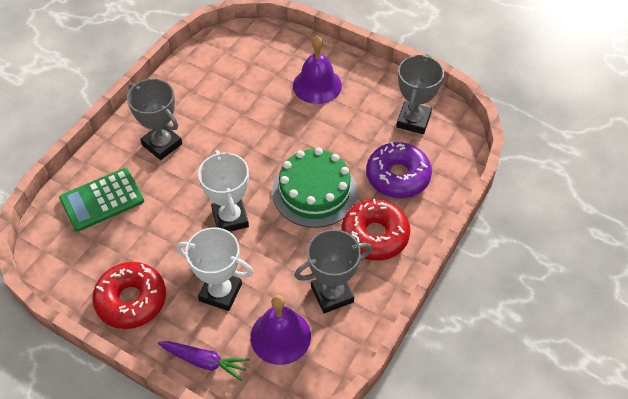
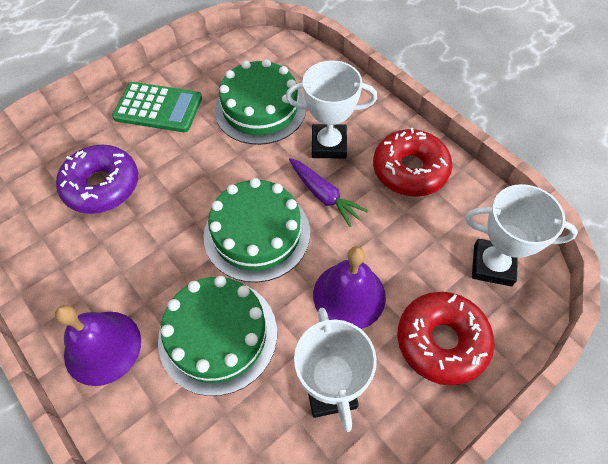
green cake: [272,148,357,228] = 1 -> [158,276,277,396] [204,178,310,282] [215,59,306,145] = 3
grey trophy: [127,79,182,160] [294,229,372,313] [396,54,444,134] = 3 -> none = 0
white trophy: [176,227,253,311] [198,150,249,232] = 2 -> [286,60,377,159] [294,307,377,432] [465,184,578,286] = 3

